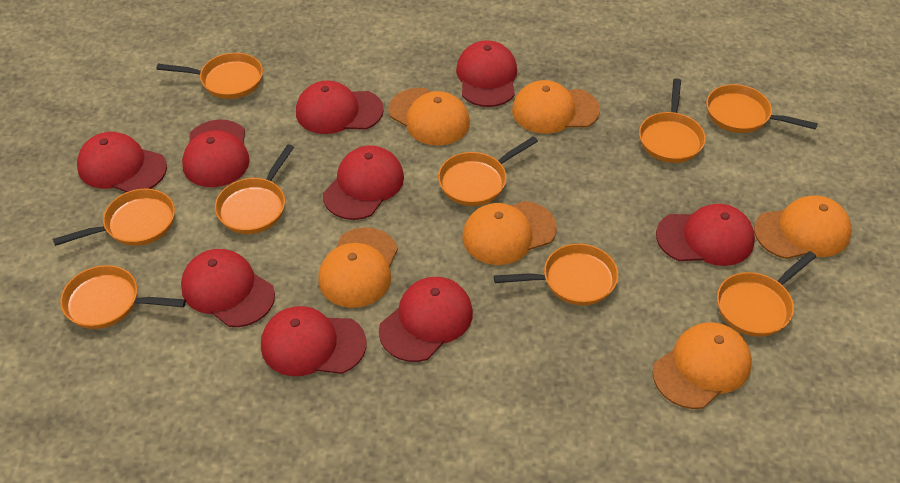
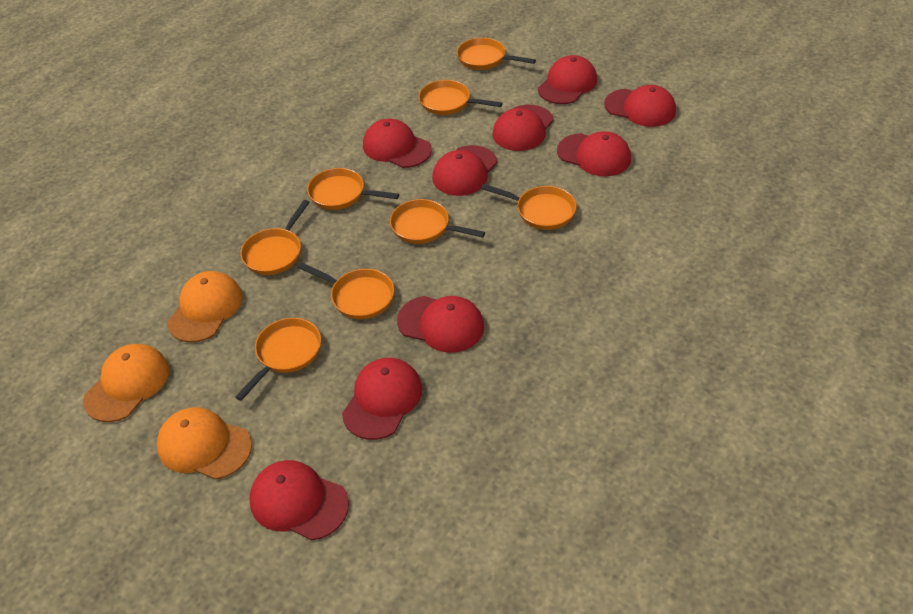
orange cap: [318,227,398,308] [388,88,470,146] [462,201,557,265] [512,80,600,134] [652,322,752,409] [754,195,852,259] = 6 -> [83,344,169,422] [157,407,252,480] [167,271,243,342] = 3
orange pan: [53,189,175,246] [60,265,186,329] [156,53,263,99] [215,144,294,234] [438,136,538,206] [494,244,618,305] [639,78,706,163] [706,84,818,133] [717,251,816,337] = 9 -> [235,318,321,401] [240,200,310,275] [298,263,394,319] [307,168,399,210] [390,199,485,244] [419,80,503,115] [457,38,536,70] [481,184,577,230] = 8

